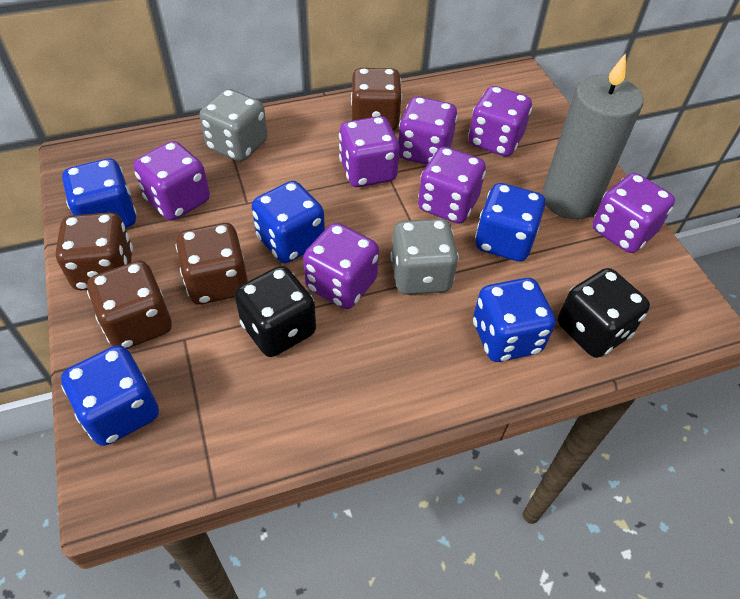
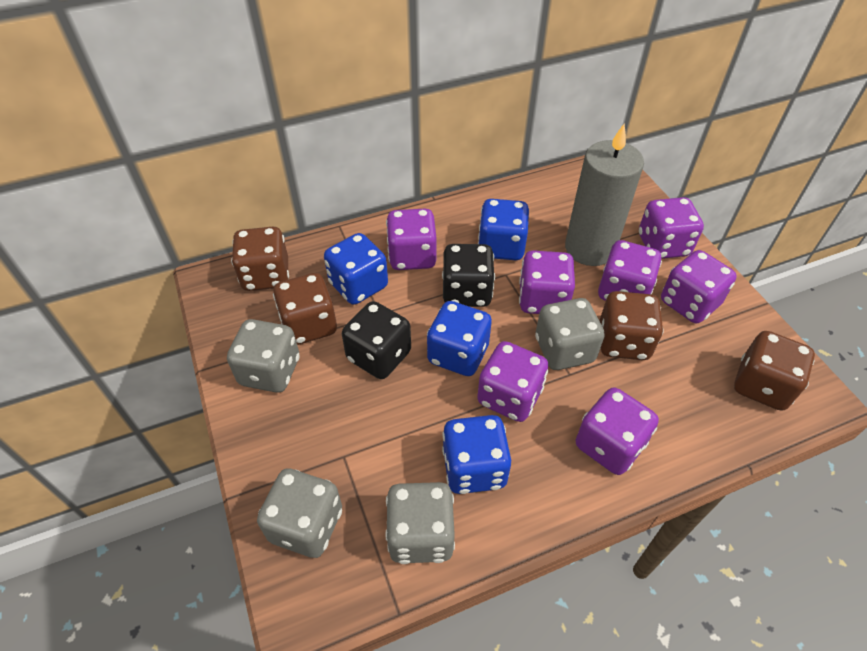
blue dice: [61,345,159,446] [62,158,137,228] [252,181,325,263] [473,278,556,362] [475,183,545,262] = 5 -> [324,233,388,305] [427,301,492,376] [442,415,511,494] [478,199,529,260] = 4
grey dice: [199,89,267,162] [390,219,459,295] = 2 -> [227,319,300,393] [257,468,342,558] [385,482,455,564] [535,298,605,370] = 4

